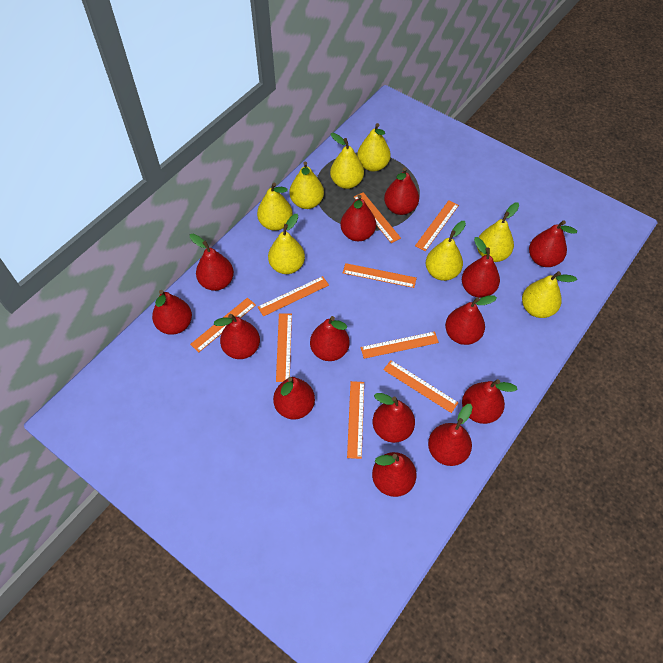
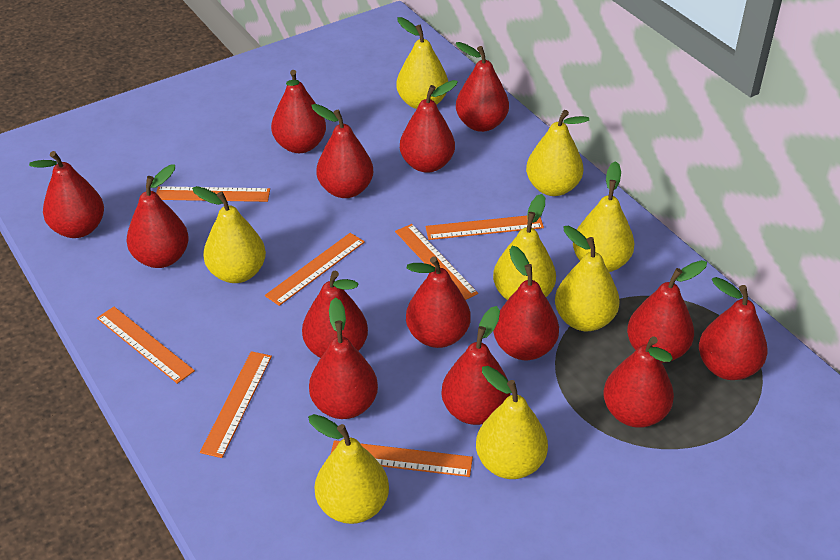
orange ruler: [190,298,256,352] [258,276,329,316] [276,314,292,382] [343,263,417,288] [347,381,364,459] [354,192,401,243] [360,331,439,359] [383,360,459,413] [415,200,459,251] = 9 -> [97,307,195,384] [156,186,270,202] [200,351,272,458] [265,233,365,306] [331,440,473,477] [395,224,478,300] [425,215,544,240] = 7

